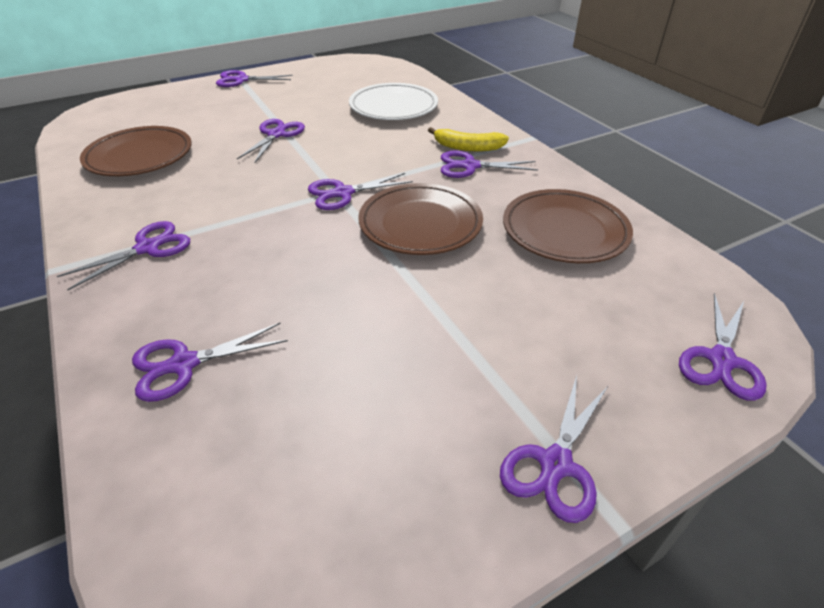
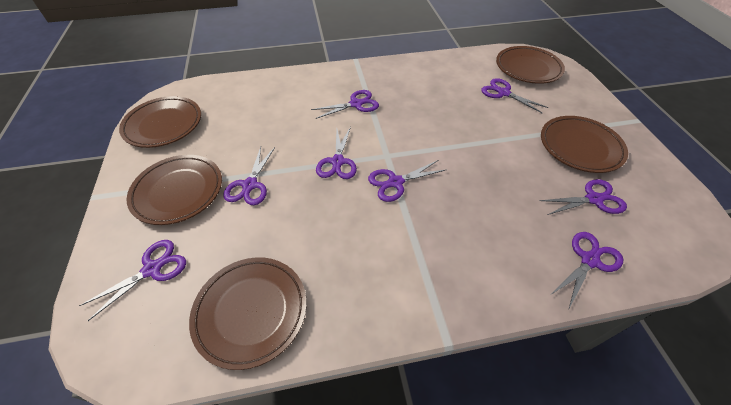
brown plate: [80,126,192,176] [358,183,483,255] [503,189,633,263] = 3 -> [119,96,201,148] [127,155,222,225] [189,257,307,370] [496,46,565,84] [541,116,628,173] = 5
white plate: [349,83,438,120] = 1 -> none = 0
yellow banana: [428,127,509,152] = 1 -> none = 0

